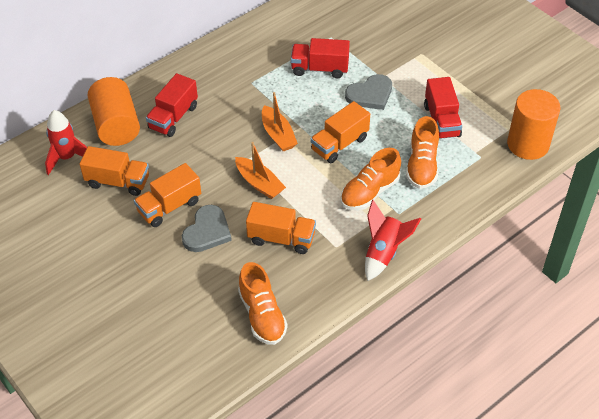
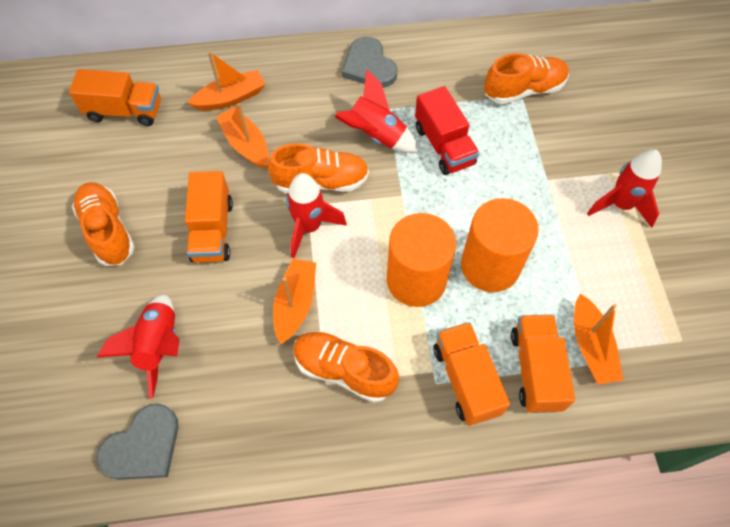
orange boat: [235,142,286,199] [262,92,298,151] = 2 -> [188,51,265,111] [216,103,269,169] [273,258,316,344] [574,294,623,384] = 4
orange shoe: [238,262,288,345] [341,148,401,210] [406,116,439,189] = 3 -> [72,182,134,266] [268,143,369,194] [293,331,399,403] [484,53,569,104] = 4
red rocket: [45,110,87,175] [365,200,421,281] = 2 -> [97,294,180,399] [286,173,347,258] [335,69,419,153] [587,149,662,228] = 4
red truck: [146,73,198,137] [291,38,350,78] [424,77,462,139] = 3 -> [415,86,479,175] = 1

